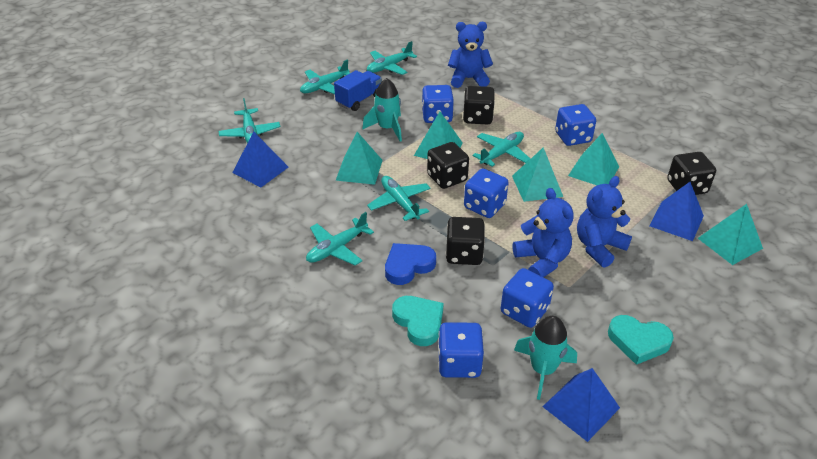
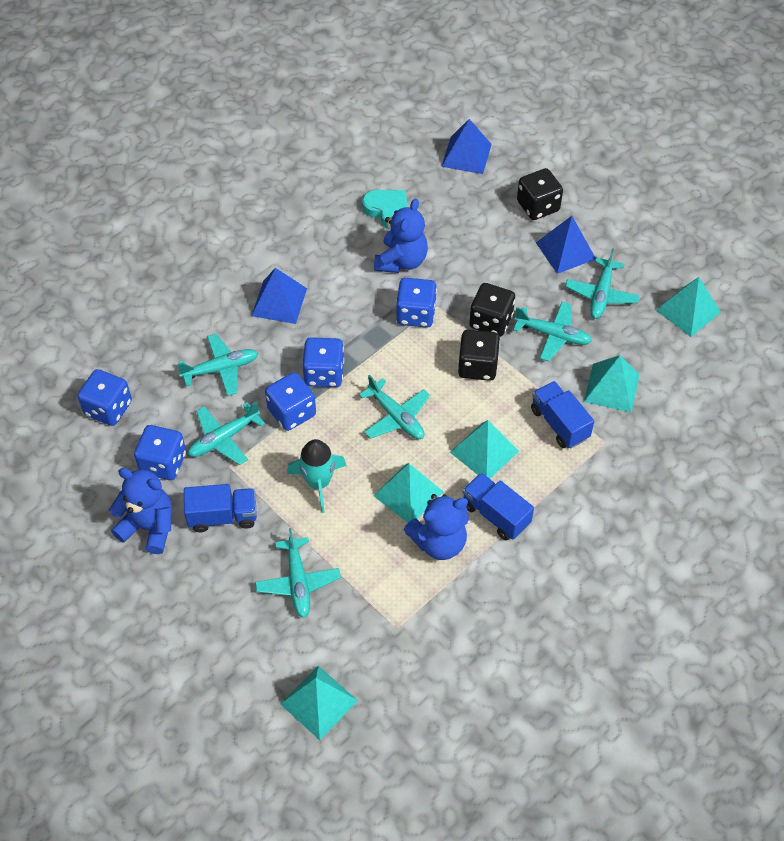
black dice: [427,142,469,189] [445,217,485,265] [463,86,495,125] [667,152,716,195] = 4 -> [458,330,500,381] [469,283,515,337] [517,168,563,220] = 3
blue heart: [385,243,436,285] = 1 -> none = 0
blue truck: [334,70,382,111] = 1 -> [184,484,257,532] [463,473,534,540] [531,381,594,448] = 3
turquoise heart: [392,296,444,346] [608,315,674,365] = 2 -> [362,190,408,230] = 1
turquoise rocket: [362,78,402,141] [514,316,577,400] = 2 -> [287,439,347,513] = 1

